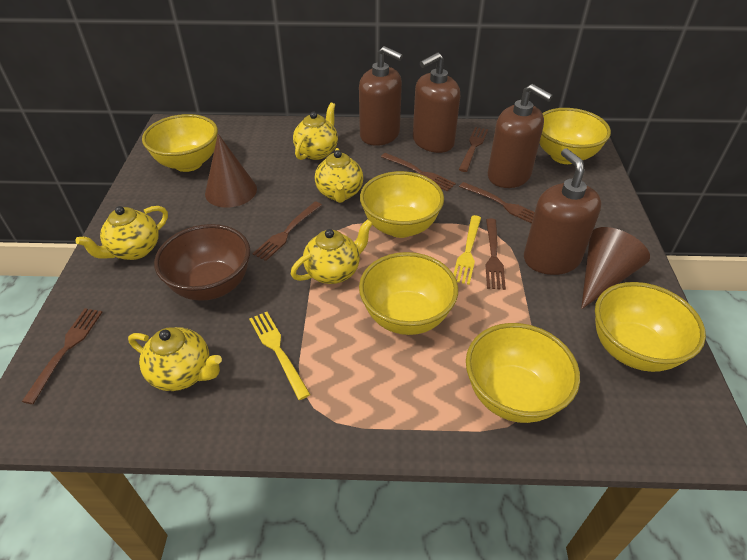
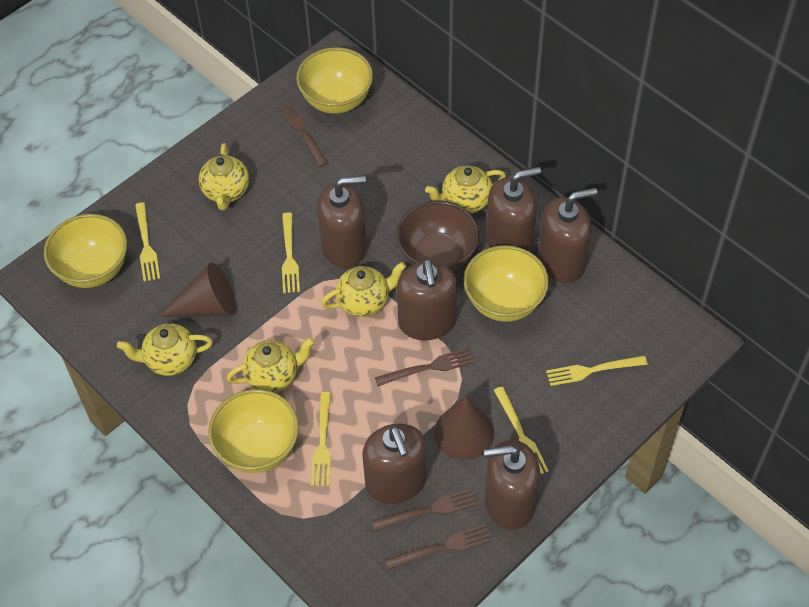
brown fork: [22,308,102,404] [253,201,322,261] [381,153,456,191] [459,127,488,172] [459,182,535,224] [485,218,506,290] = 6 -> [278,101,328,167] [372,488,478,531] [375,348,474,386] [385,524,492,570] = 4
brown soap dispenser: [359,46,403,146] [413,52,460,153] [488,84,553,188] [524,148,601,275] = 4 -> [317,176,367,268] [362,423,427,504] [397,259,457,340] [484,440,540,530] [486,167,541,252] [538,188,597,283] = 6
yellow bowl: [142,114,218,172] [359,252,458,335] [360,171,444,238] [466,323,580,423] [539,108,611,164] [595,282,706,372] = 6 -> [44,214,127,288] [208,389,299,473] [296,47,373,114] [464,245,549,322] = 4
yellow fork: [249,312,311,400] [454,215,481,285] = 2 -> [135,202,160,282] [282,212,300,293] [311,392,331,486] [494,386,549,474] [546,356,648,386] = 5

